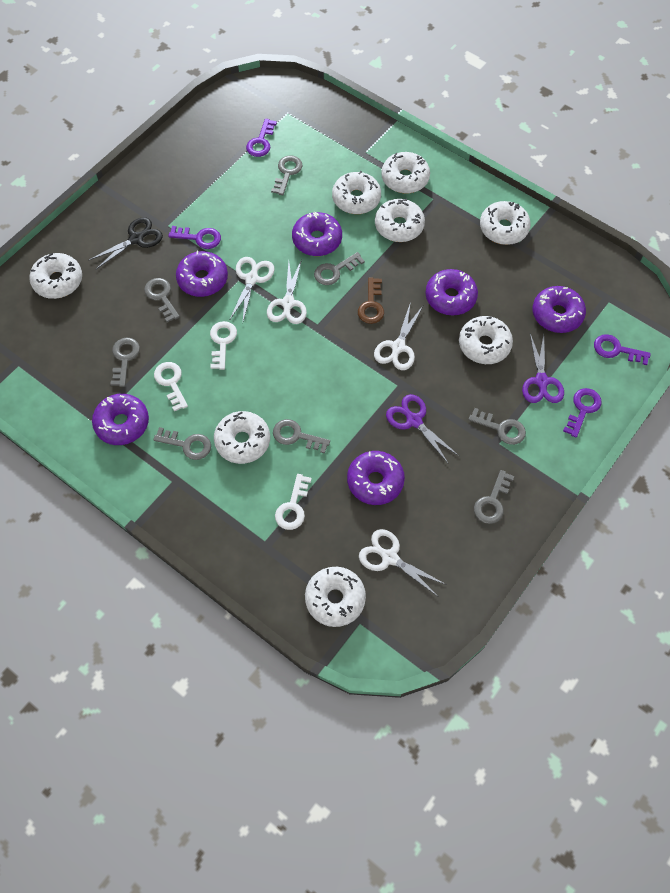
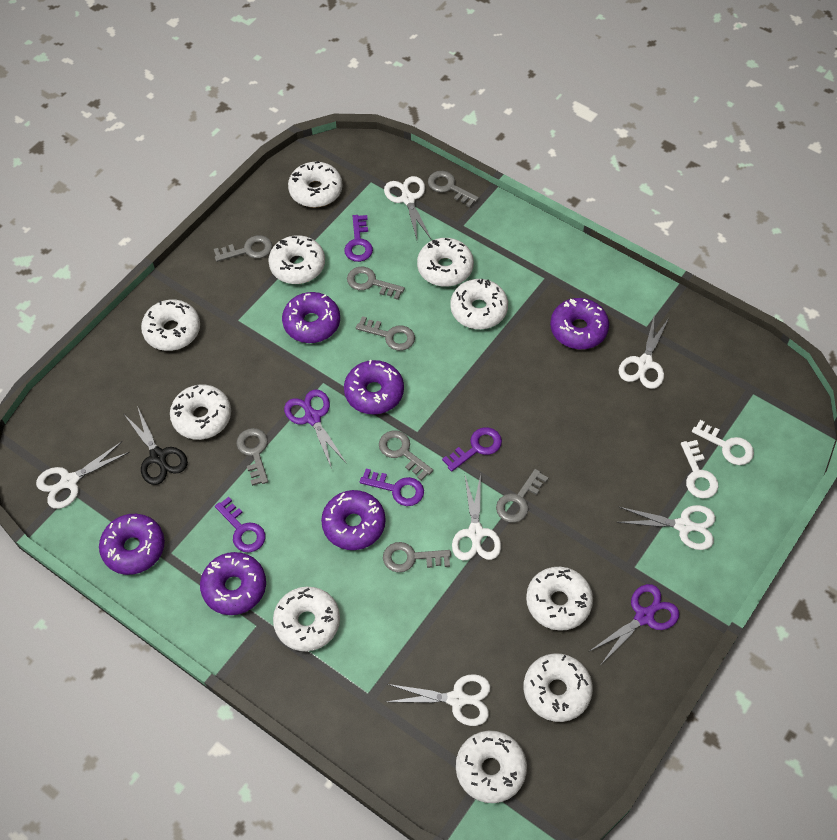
brown key: [358,277,384,324] = 1 -> none = 0
white donut: [29,253,82,299] [214,411,270,464] [305,567,366,627] [332,171,381,214] [375,199,425,242] [381,152,430,194] [459,316,513,364] [480,201,531,245] = 8 -> [141,300,200,351] [170,385,231,440] [268,235,325,284] [273,587,340,651] [288,161,342,208] [417,238,474,287] [450,279,508,329] [456,731,527,803] [524,653,593,722] [526,567,593,631] = 10
white key: [154,362,188,412] [210,321,237,370] [275,474,312,530] = 3 -> [681,440,718,499] [692,420,754,465] = 2
white scissors: [229,257,275,321] [267,259,307,324] [359,529,447,597] [374,302,423,370] = 4 -> [36,442,130,509] [384,176,431,239] [386,674,491,726] [452,474,501,560] [617,505,715,550] [619,313,669,389] = 6

